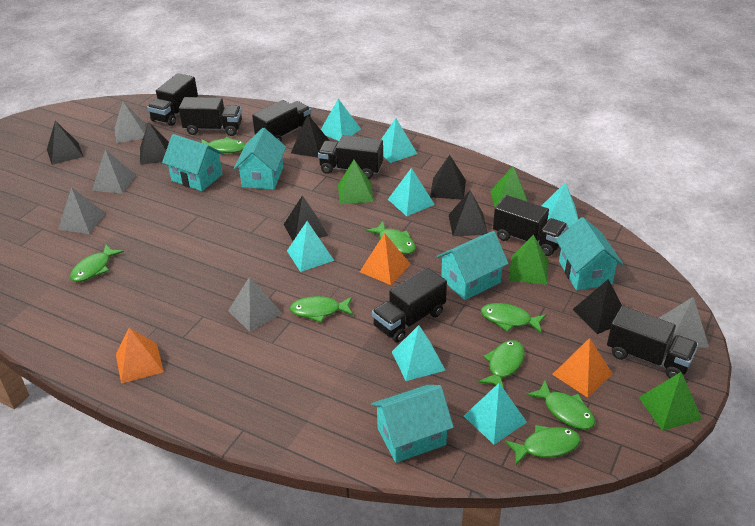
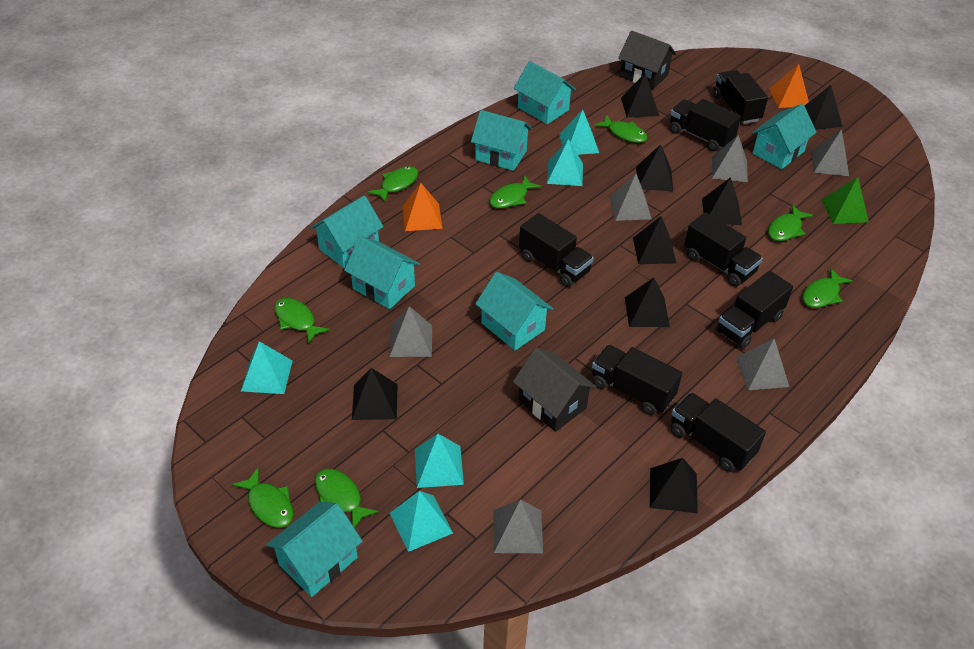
black house: none = 0 -> [513,348,597,432] [618,30,676,90] = 2
black pyramid: [47,121,84,165] [140,122,169,165] [284,195,328,241] [291,115,330,158] [430,155,466,199] [449,190,488,236] [573,279,622,334] = 7 -> [352,368,398,420] [621,73,659,117] [625,278,670,327] [633,216,677,264] [636,144,673,191] [650,458,698,513] [702,177,742,225] [805,85,843,130] = 8
green pyramid: [338,160,374,204] [490,166,527,207] [509,235,549,285] [639,372,702,431] = 4 -> [822,177,869,224] = 1
grey pyramid: [58,187,106,234] [92,149,136,194] [115,101,146,143] [228,277,283,332] [659,297,709,348] = 5 -> [389,306,432,357] [493,499,543,553] [609,173,652,221] [712,135,748,182] [736,338,789,390] [811,129,849,176] = 6
orange pyramid: [116,328,164,384] [360,233,411,285] [552,338,613,398] = 3 -> [402,183,442,231] [769,64,809,108] = 2
turquoise house: [162,134,224,191] [234,128,286,190] [371,385,454,463] [436,231,509,300] [556,217,623,291] = 5 -> [266,502,363,597] [310,196,384,268] [344,236,420,309] [471,110,532,171] [475,272,553,351] [514,61,576,124] [752,104,817,169] = 7
turquoise pyramid: [287,221,334,272] [321,99,361,141] [381,118,417,163] [388,168,435,216] [392,325,446,381] [464,383,527,444] [542,182,579,228] = 7 -> [241,341,293,394] [390,491,453,552] [415,434,464,488] [547,139,583,186] [559,109,599,155] = 5

